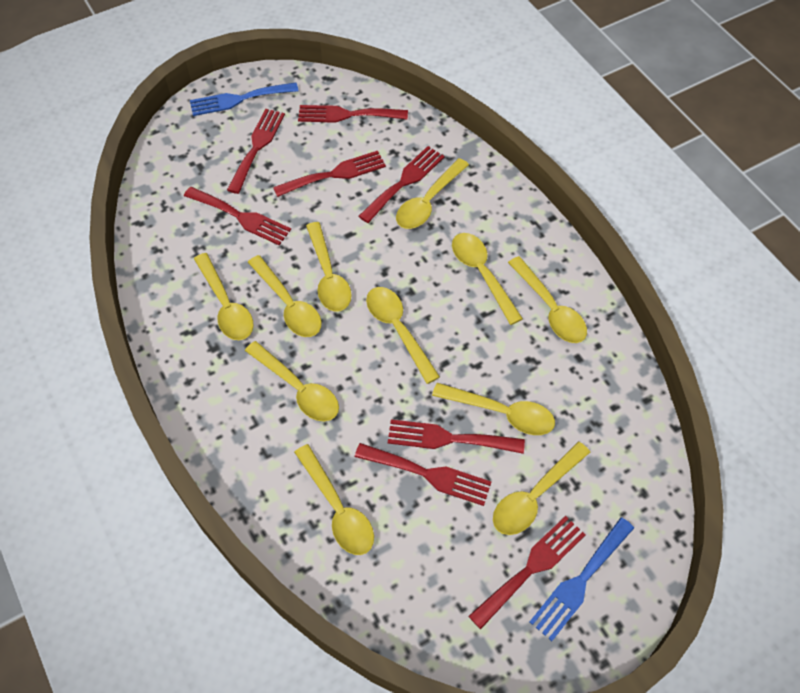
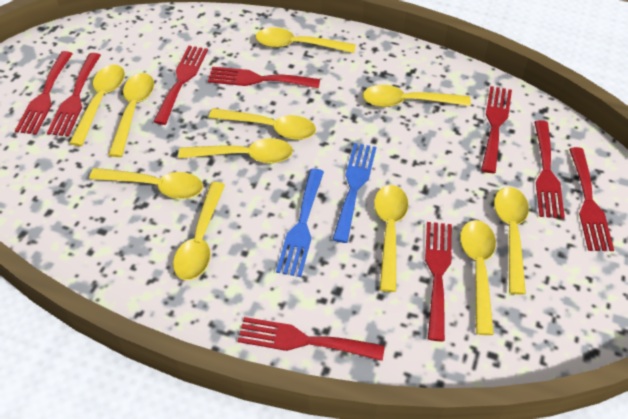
red fork: [184,187,291,245] [227,109,285,194] [273,151,386,197] [298,105,408,123] [355,443,491,506] [358,146,445,223] [388,419,525,454] [469,516,585,629] = 8 -> [15,51,73,135] [47,53,101,137] [153,46,208,125] [208,67,320,88] [238,317,385,361] [425,222,452,341] [481,86,512,173] [534,120,565,219] [569,147,614,251] = 9

